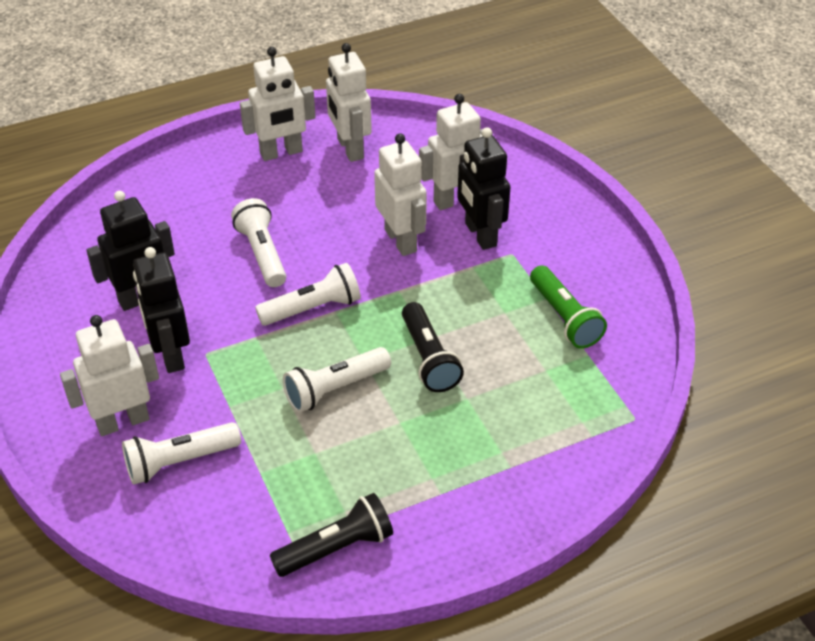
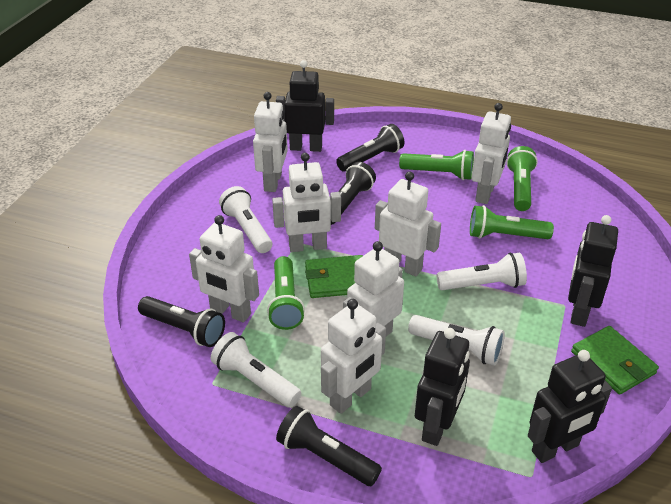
black flashlight: [270,493,393,577] [402,302,464,392] = 2 -> [138,296,225,347] [276,406,382,486] [331,162,376,225] [336,124,404,171] = 4
black robot: [86,191,175,311] [133,247,190,373] [457,127,510,250] = 3 -> [276,60,334,152] [415,328,470,446] [528,350,612,463] [568,215,618,327] = 4
green flashlight: [530,265,607,349] = 1 -> [267,256,305,330] [399,150,474,180] [470,205,554,239] [506,146,538,211] = 4
green wallet: none = 0 -> [305,255,363,298] [571,326,659,395] = 2
white robot: [60,315,159,436] [240,47,316,161] [326,43,372,162] [374,133,427,256] [419,94,493,210] = 5 -> [189,215,259,323] [253,92,288,192] [272,153,341,252] [321,299,386,414] [343,241,404,336] [375,171,441,276] [471,103,511,204] = 7

